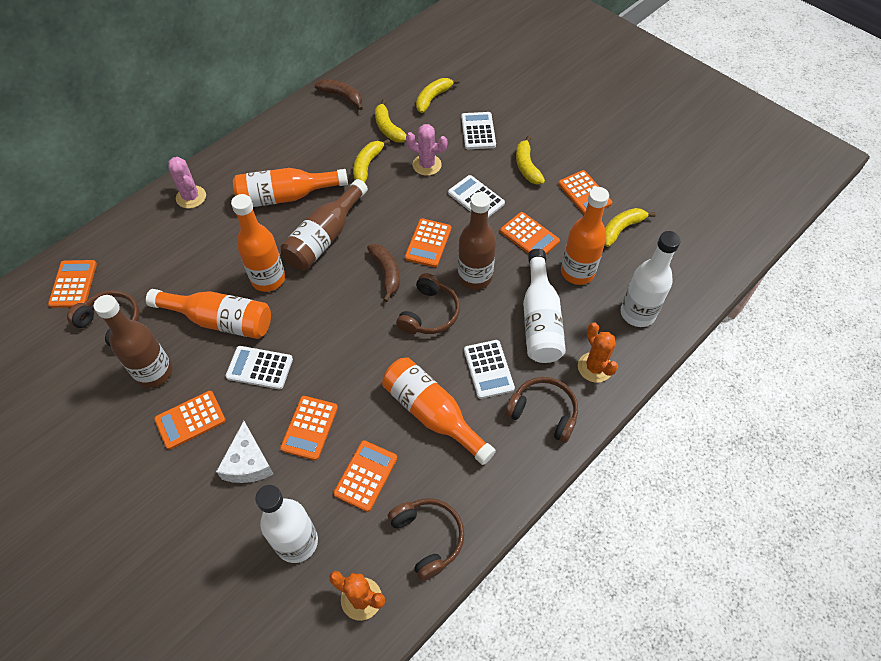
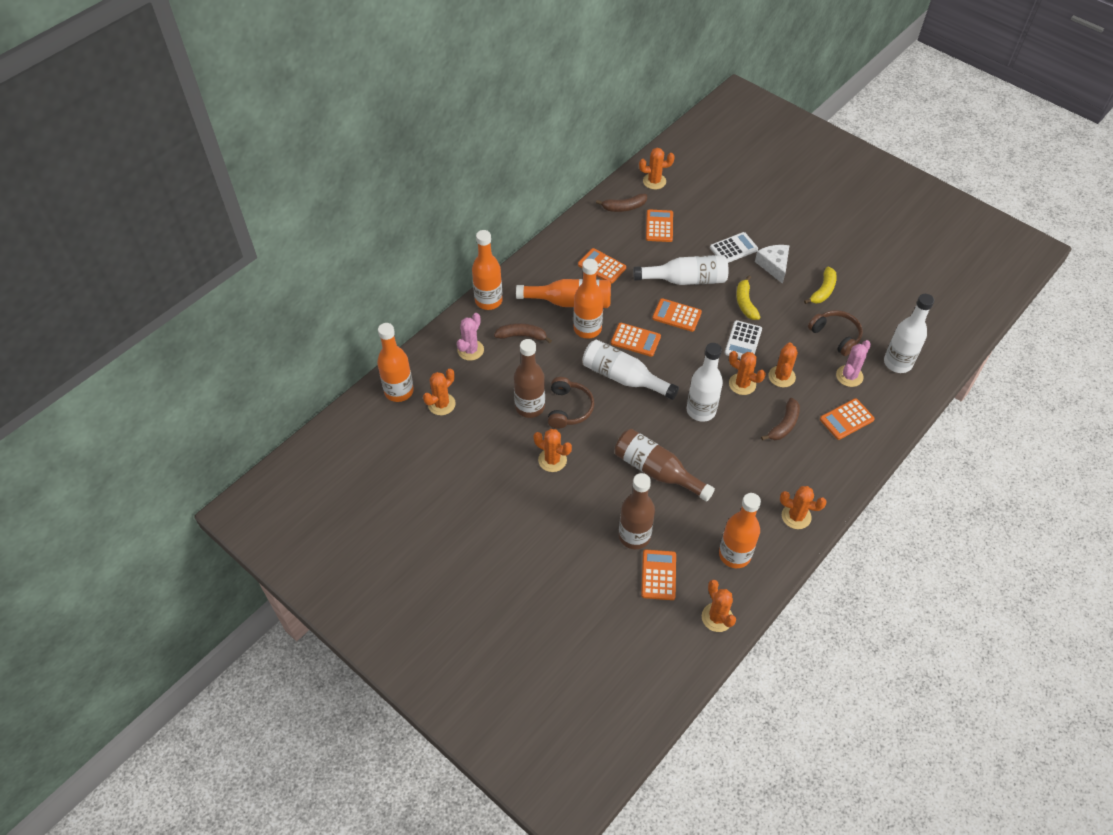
brown banana: [315,79,363,110] [367,244,400,302] = 2 -> [494,323,552,343] [596,193,647,212] [761,398,800,440] = 3
brown headphones: [67,290,140,346] [388,498,464,581] [396,273,460,334] [505,377,578,443] = 4 -> [548,377,594,428] [808,310,863,356] = 2
orange cactus: [329,571,385,621] [578,322,618,383] = 2 -> [423,368,456,415] [533,429,572,472] [639,148,675,189] [702,580,736,632] [729,351,766,395] [768,342,798,387] [780,486,827,529] = 7
orange calculator: [48,260,97,308] [154,391,226,450] [280,396,338,461] [333,440,397,512] [405,218,451,267] [500,212,560,254] [558,170,612,214] = 7 -> [578,248,626,284] [611,323,661,357] [641,550,676,600] [646,209,673,242] [652,298,702,332] [820,398,875,440] = 6
white bottle: [255,485,318,563] [523,249,566,363] [621,231,681,327] = 3 -> [582,340,679,400] [633,255,728,285] [687,343,723,422] [884,294,934,373] = 4
white calculator: [226,346,293,390] [448,175,505,217] [461,112,496,149] [464,340,515,399] = 4 -> [710,232,758,263] [724,320,762,359] = 2
yellow banana: [353,139,390,183] [375,99,406,143] [416,78,460,113] [516,136,545,184] [605,208,656,247] = 5 -> [736,276,761,320] [804,267,837,304] = 2

